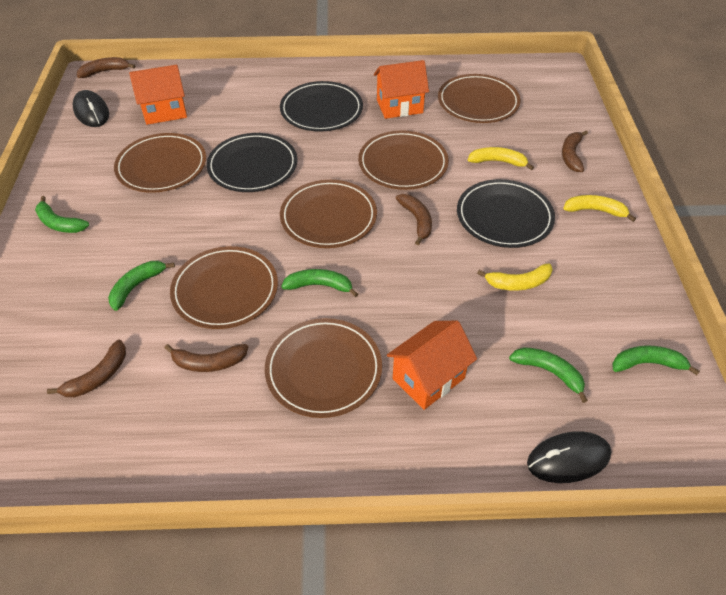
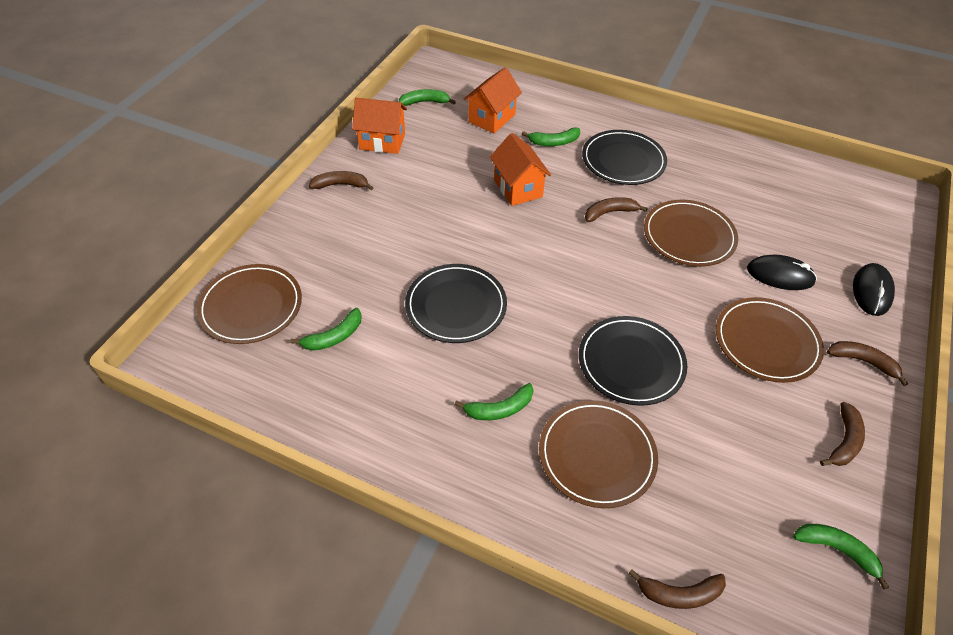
brown plate: [114,133,206,193] [170,246,278,329] [265,318,382,418] [280,180,377,248] [358,130,449,190] [438,74,521,123] = 6 -> [197,264,302,344] [539,400,658,508] [644,200,738,267] [716,297,824,383] = 4
yellow banana: [468,147,534,170] [477,263,553,291] [563,195,636,222] = 3 -> none = 0

